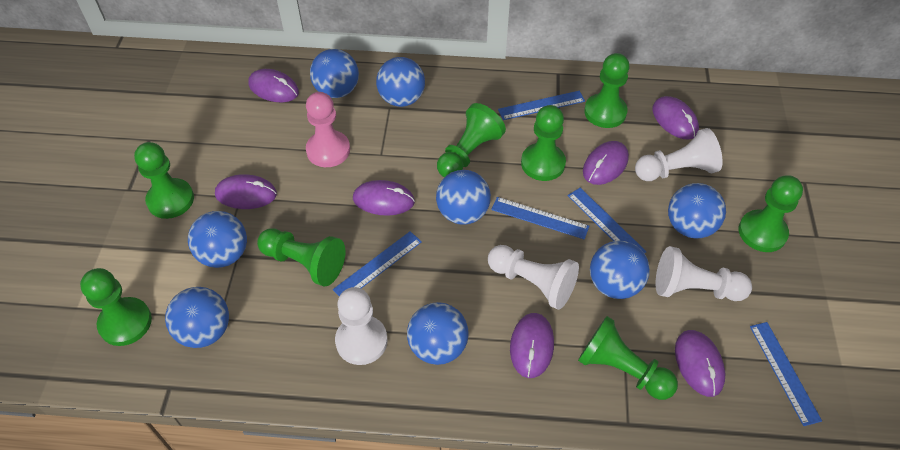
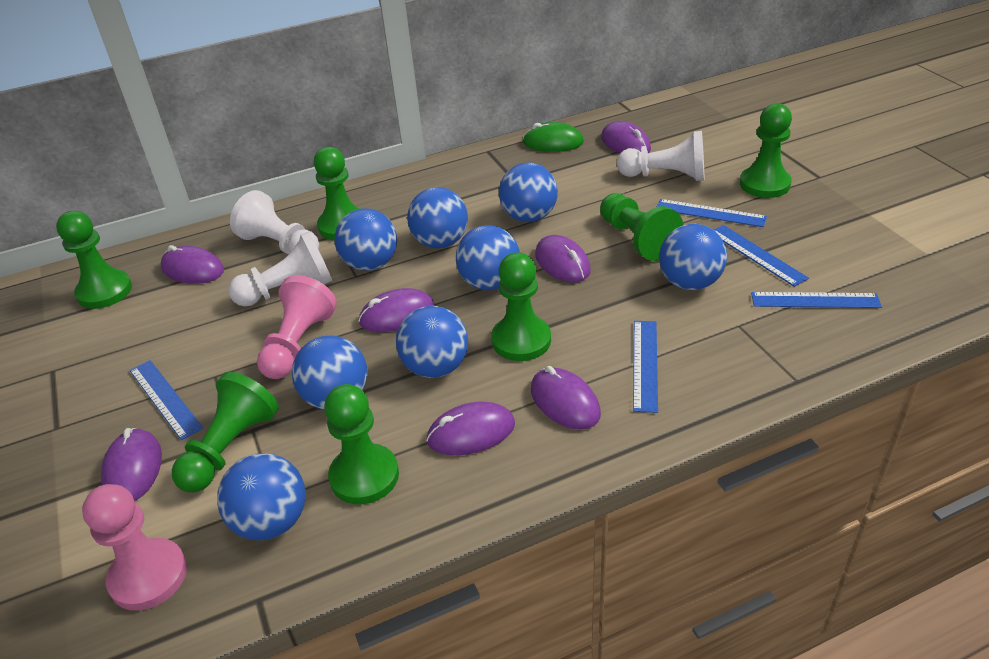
green mouse: none = 0 -> [523,122,584,152] = 1
green pawn: [80,268,152,346] [134,142,194,219] [257,228,345,286] [437,103,506,177] [521,105,566,181] [578,316,678,400] [584,53,629,128] [739,175,803,252] = 8 -> [56,211,132,309] [172,372,279,493] [314,147,360,240] [324,384,399,504] [491,252,551,361] [600,193,683,261] [740,103,792,198] = 7
pink pawn: [306,92,350,167] = 1 -> [82,484,187,611] [257,275,337,379] = 2
white pawn: [335,287,387,365] [488,245,579,310] [635,128,723,181] [656,246,752,301] = 4 -> [228,231,332,307] [230,190,319,254] [617,131,704,181] = 3

